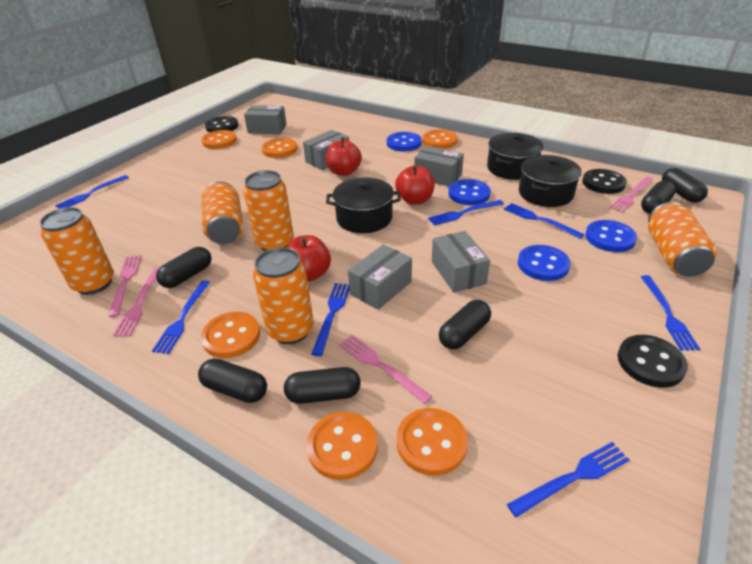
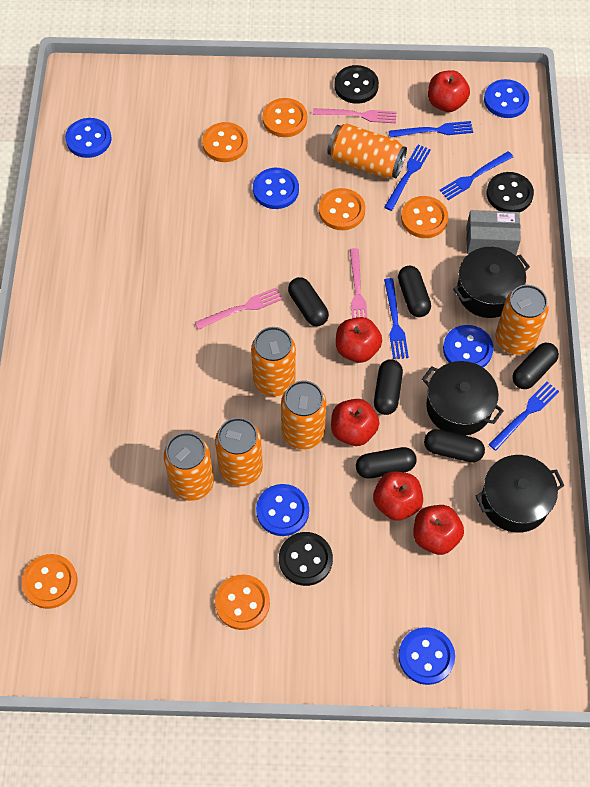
blue button: [387,132,422,151] [448,179,491,205] [518,245,571,281] [585,220,637,252] = 4 -> [65,118,112,158] [253,168,299,209] [256,484,309,536] [398,627,455,685] [443,325,493,367] [484,79,529,118] = 6
blue fork: [55,175,129,209] [152,280,210,354] [312,283,349,356] [428,200,504,226] [504,203,585,239] [507,442,630,517] [641,275,700,351] = 7 -> [384,144,431,211] [384,278,409,359] [389,121,473,138] [439,151,513,200] [489,382,559,451] = 5
grey box: [244,105,287,134] [303,130,349,170] [348,244,412,310] [414,146,464,186] [432,231,490,293] = 5 -> [467,210,521,256] = 1
orange can: [39,207,114,295] [202,181,243,244] [244,170,294,251] [253,247,314,344] [648,202,717,277] = 5 -> [164,432,214,501] [215,418,263,486] [251,327,296,397] [281,380,326,450] [327,123,407,179] [496,285,548,355] = 6
pink fork: [108,255,141,317] [113,268,159,336] [339,335,433,404] [609,177,653,213] = 4 -> [195,287,283,330] [313,108,396,123] [350,248,367,318] = 3
red apple: [287,235,331,282] [326,137,362,176] [395,165,435,205] = 3 -> [331,399,380,446] [336,317,382,363] [373,472,423,521] [413,505,464,555] [428,70,470,112] = 5

